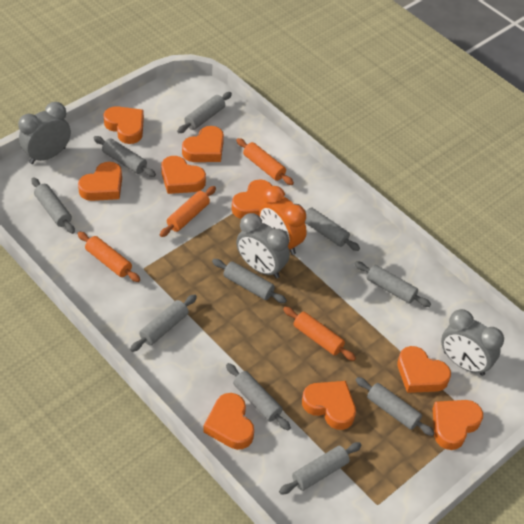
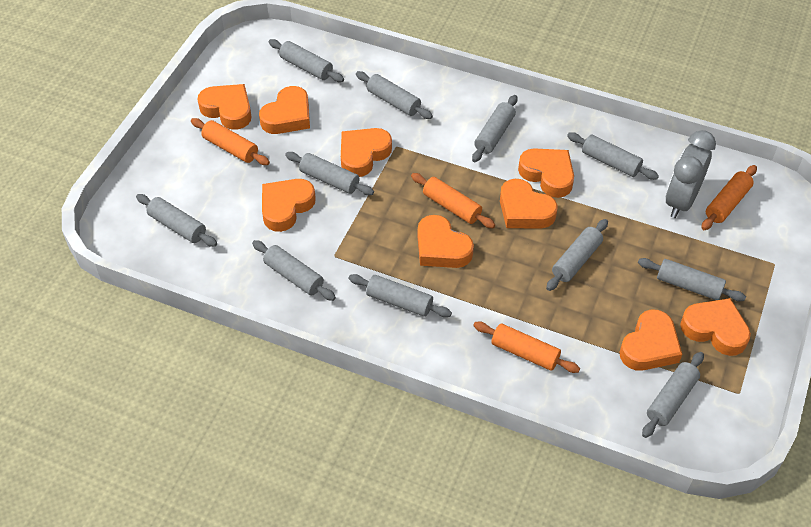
grey clock: [18,102,71,164] [236,213,290,279] [441,309,504,376] = 3 -> [665,130,716,218] = 1
grey rolling pin: [31,177,75,234] [94,136,156,177] [130,294,197,352] [177,92,232,133] [212,259,287,303] [226,363,291,430] [279,442,362,495] [294,204,360,251] [354,261,431,307] [356,377,434,436] = 10 -> [136,194,217,247] [252,240,336,301] [269,39,344,82] [285,152,374,195] [348,274,452,317] [356,71,433,119] [472,95,517,162] [546,219,608,291] [567,132,659,180] [638,258,746,301] [642,352,704,438] = 11
orange clock: [259,186,307,255] = 1 -> none = 0

